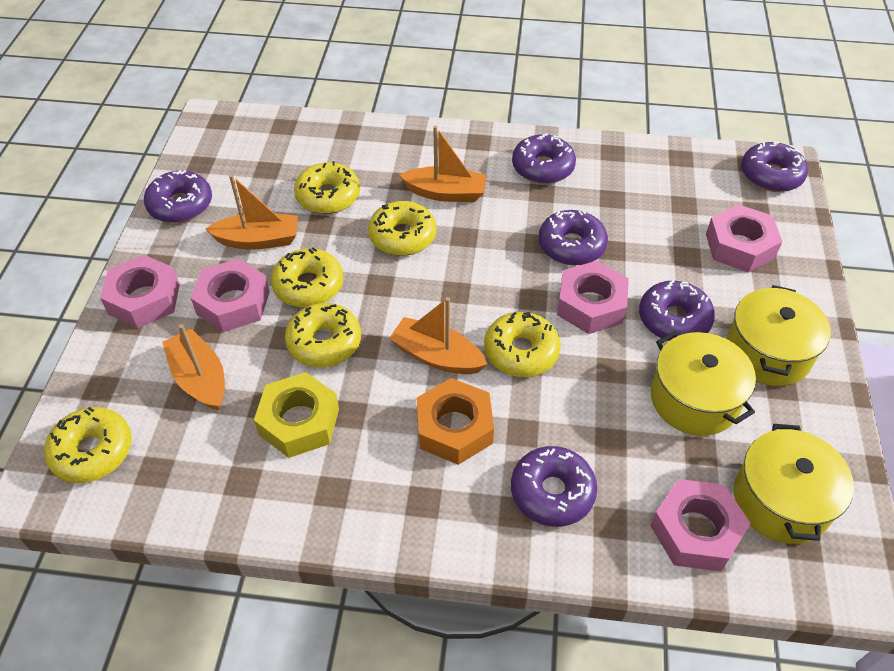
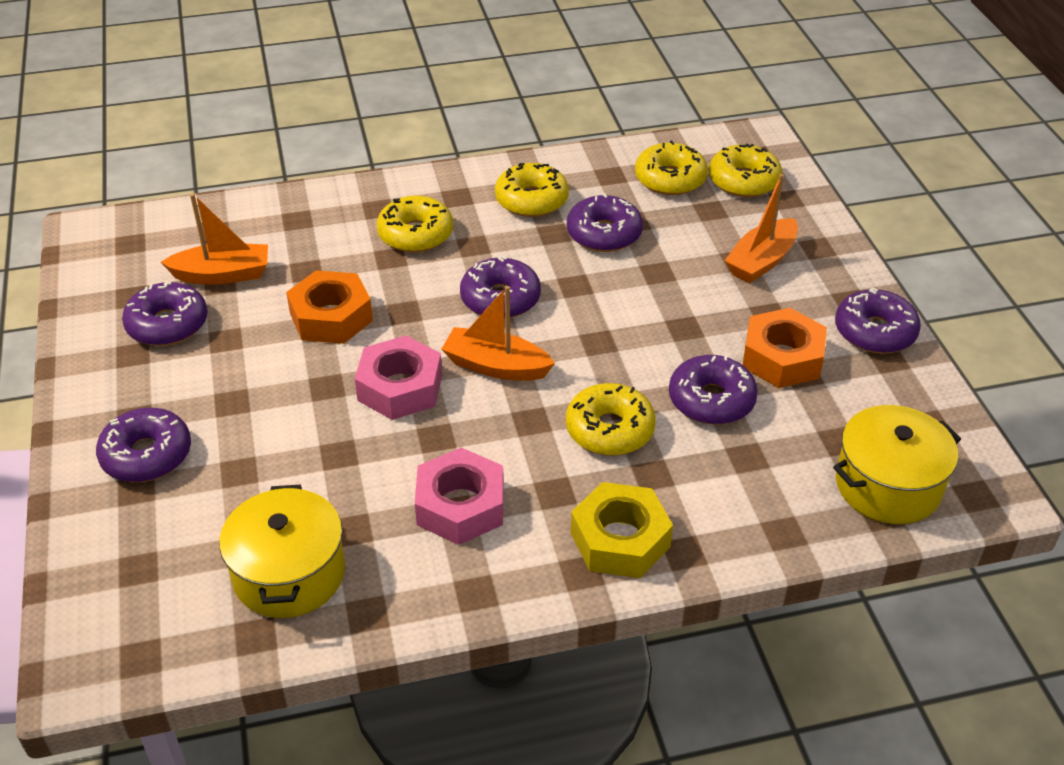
orange boat: [162,324,225,411] [205,174,298,250] [389,297,487,374] [400,126,487,202] = 4 -> [161,193,268,285] [441,286,555,381] [725,174,798,283] = 3
orange nut: [417,378,494,465] = 1 -> [286,270,373,344] [743,308,827,388] = 2
pink nut: [100,255,180,328] [191,259,270,332] [557,261,629,334] [650,479,751,571] [706,204,782,273] = 5 -> [355,335,442,420] [415,448,504,545] = 2
yellow donut: [44,407,132,483] [271,247,343,308] [285,303,361,367] [294,161,360,214] [368,201,436,256] [484,312,561,377] = 6 -> [377,196,453,252] [495,163,569,217] [566,383,656,456] [635,141,708,195] [709,144,782,197] = 5
yellow pot: [651,331,756,436] [726,285,831,386] [734,424,854,544] = 3 -> [219,485,345,618] [833,405,961,524] = 2

